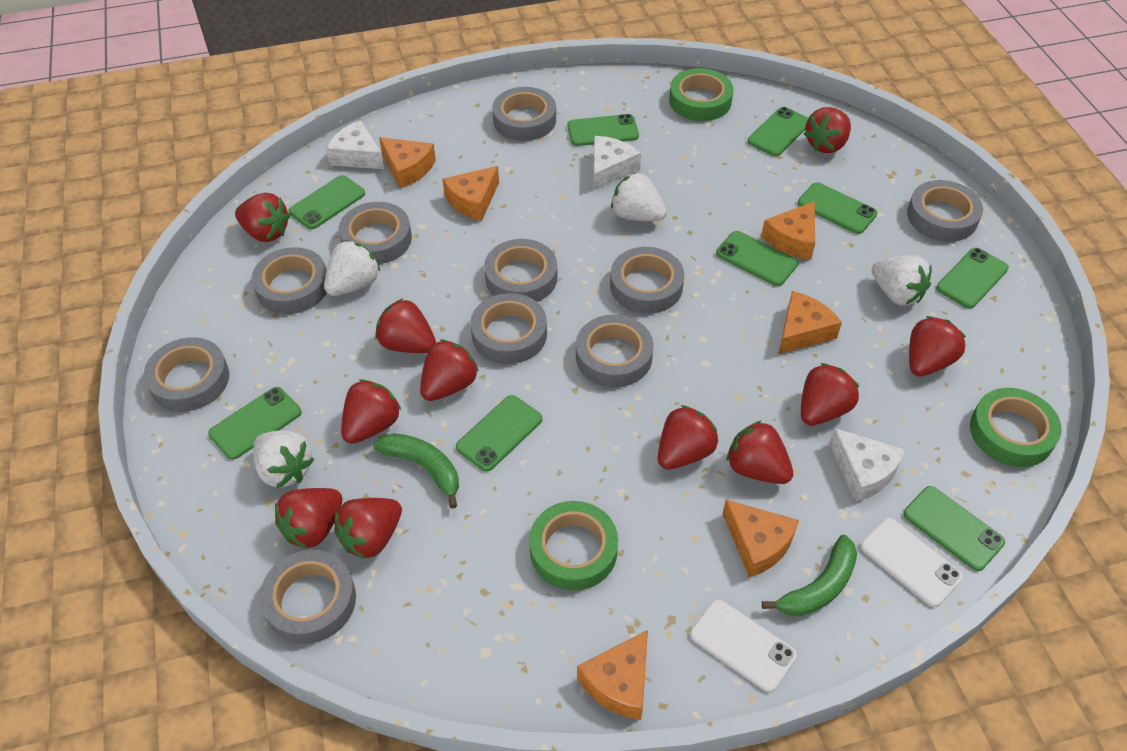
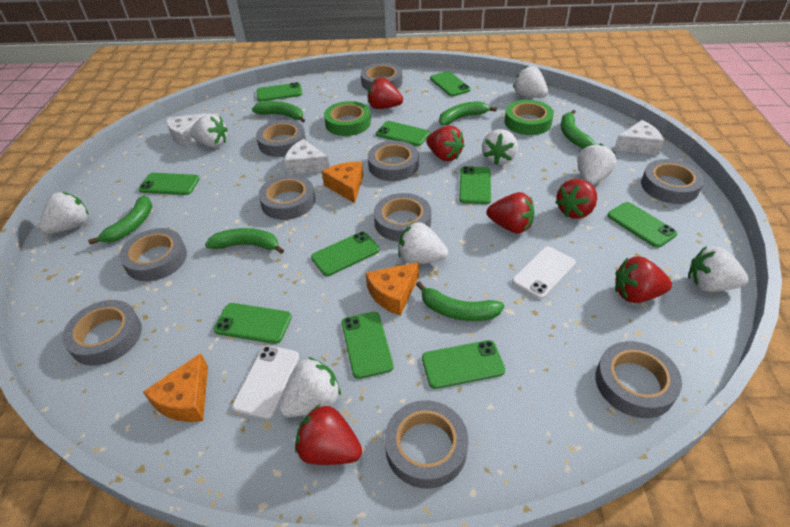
green banana: [373,433,459,508] [762,535,857,616] = 2 -> [88,196,152,245] [205,228,284,254] [252,101,305,123] [416,281,504,321] [439,101,497,125] [561,110,596,149] = 6
green phone: [208,387,301,460] [289,175,365,229] [456,395,542,472] [568,114,639,146] [716,231,798,286] [748,107,809,156] [798,182,877,234] [903,486,1005,571] [936,248,1009,309] = 9 -> [139,173,200,195] [213,303,292,344] [257,82,302,102] [311,232,380,276] [342,312,394,379] [376,121,430,146] [422,340,505,389] [430,71,471,96] [459,166,491,204] [607,202,677,248] = 10
green tape: [529,501,618,591] [669,68,734,121] [970,388,1061,467] = 3 -> [324,101,371,136] [505,100,554,135] = 2
orange cheese: [379,137,436,188] [442,166,499,221] [577,630,648,720] [723,500,799,577] [761,201,815,260] [779,291,842,354] = 6 -> [143,353,208,422] [322,162,363,203] [366,262,419,316] = 3
red strawberry: [235,193,290,242] [275,488,342,549] [334,498,402,560] [341,379,401,444] [375,298,436,353] [420,339,479,401] [658,405,718,470] [726,421,793,484] [801,363,859,426] [804,107,851,153] [909,316,966,377] = 11 -> [295,404,362,465] [368,77,403,109] [426,125,465,161] [487,192,535,234] [555,179,597,219] [615,257,672,303] = 6
white strawberry: [253,430,314,488] [324,240,380,296] [611,172,666,221] [872,255,932,306] = 4 -> [40,192,89,234] [190,114,228,148] [279,357,341,417] [398,222,448,264] [482,129,518,165] [513,66,548,98] [577,144,616,185] [688,247,749,292] = 8

